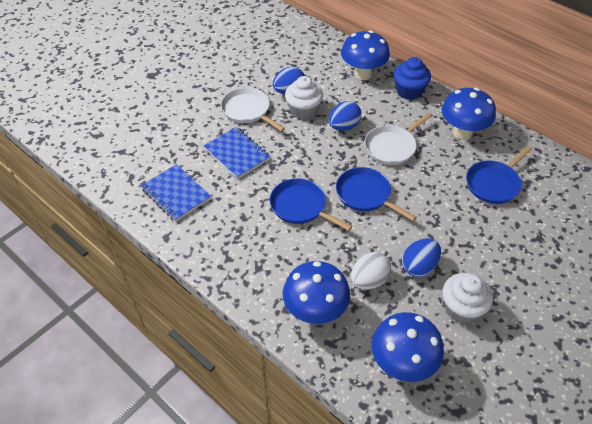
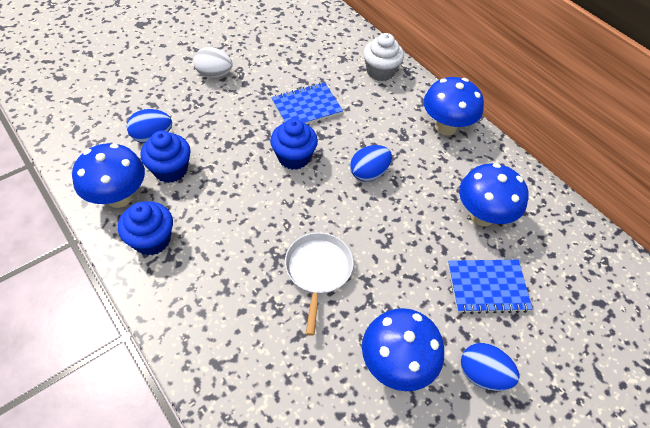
blue cupcake: [394,57,431,100] = 1 -> [118,201,173,255] [140,131,191,183] [270,119,318,170] = 3
blue pan: [270,178,352,231] [336,167,417,221] [466,146,532,204] = 3 -> none = 0
white cupcake: [285,76,323,120] [442,273,493,324] = 2 -> [363,33,404,81] = 1
white pan: [221,87,285,132] [364,113,432,165] = 2 -> [285,232,354,336] = 1

